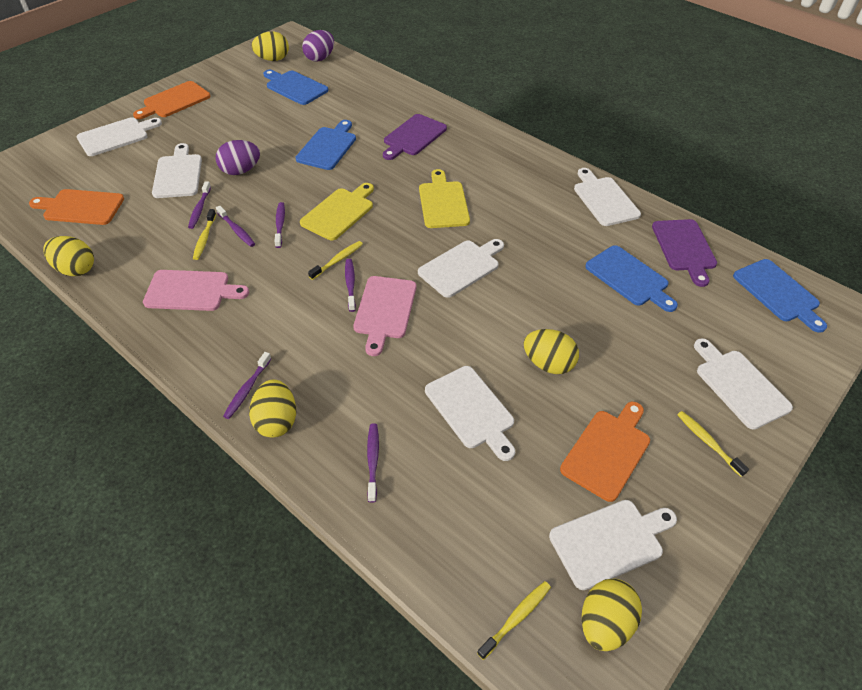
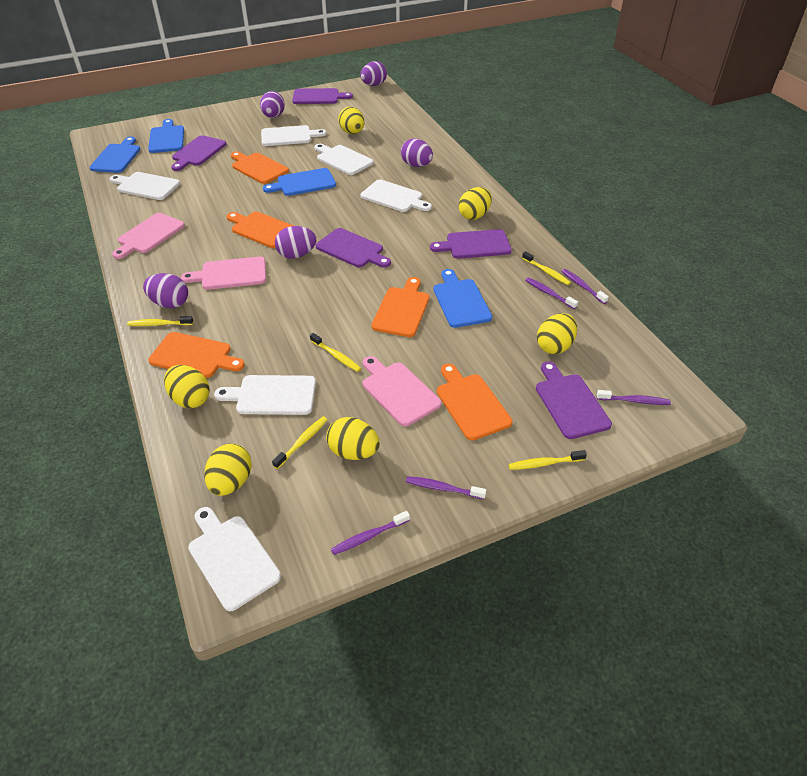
orange cutting board: [29,189,124,225] [133,81,211,119] [560,402,650,502] = 3 -> [148,332,245,378] [226,212,294,248] [231,151,289,184] [371,277,429,337] [437,364,513,441] = 5
pink cutting board: [143,270,249,311] [353,276,416,356] = 2 -> [112,213,185,259] [181,257,266,290] [363,356,442,427] = 3
purple cutting board: [383,114,447,160] [652,219,717,287] = 2 -> [171,135,226,171] [292,88,353,104] [316,228,391,268] [430,229,512,259] [536,361,612,439] = 5
purple egg: [215,140,260,175] [302,30,334,62] = 2 -> [143,273,188,308] [260,91,285,118] [275,226,317,259] [361,61,387,86] [401,139,433,167] = 5
purple toothbrush: [188,181,211,229] [216,206,255,247] [223,352,272,419] [274,202,285,248] [345,259,356,312] [367,423,379,503] = 6 -> [331,511,410,555] [406,476,486,499] [525,277,578,309] [562,269,609,304] [597,390,671,405] = 5
white cutting board: [76,117,162,156] [152,143,202,198] [418,239,504,298] [425,366,515,461] [549,500,677,590] [574,168,641,226] [694,338,793,430] = 7 -> [109,172,180,200] [188,507,281,611] [214,375,316,415] [261,125,327,146] [314,144,374,175] [361,179,432,212] = 6
yellow cutting board: [300,183,374,240] [419,169,470,228] = 2 -> none = 0
yellow egg: [43,236,94,276] [249,380,296,437] [252,31,289,61] [524,329,579,374] [582,579,642,651] = 5 -> [164,365,210,408] [204,444,252,496] [326,417,380,460] [338,107,364,134] [458,187,492,220] [537,313,577,354] = 6
yellow toothbrush: [193,209,216,260] [308,241,363,280] [477,581,551,660] [677,411,749,477] = 4 -> [127,316,193,326] [272,416,328,469] [310,333,361,372] [509,450,587,470] [522,251,571,285] = 5

